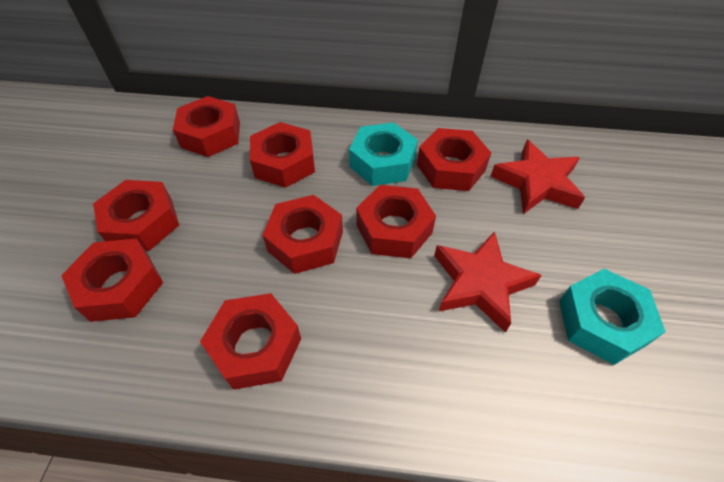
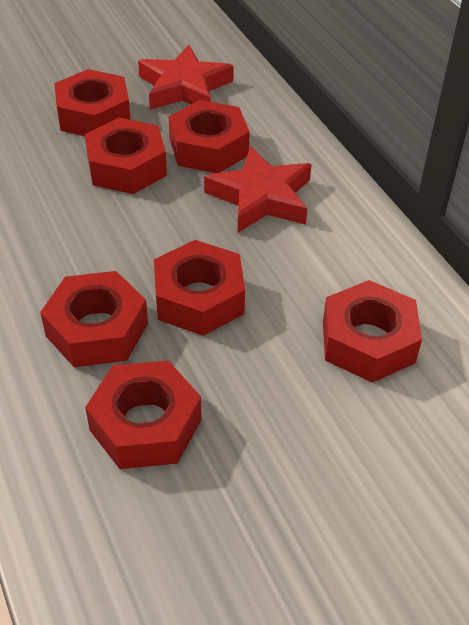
red nut: [61,239,163,322] [93,180,179,251] [173,96,240,157] [200,293,301,390] [250,122,315,188] [263,195,343,274] [356,185,436,258] [417,128,491,191] = 8 -> [40,271,148,367] [54,69,131,136] [84,118,167,194] [85,360,201,469] [154,240,245,336] [169,100,250,173] [323,280,422,383] = 7
turquoise nut: [349,122,418,186] [559,269,666,365] = 2 -> none = 0

